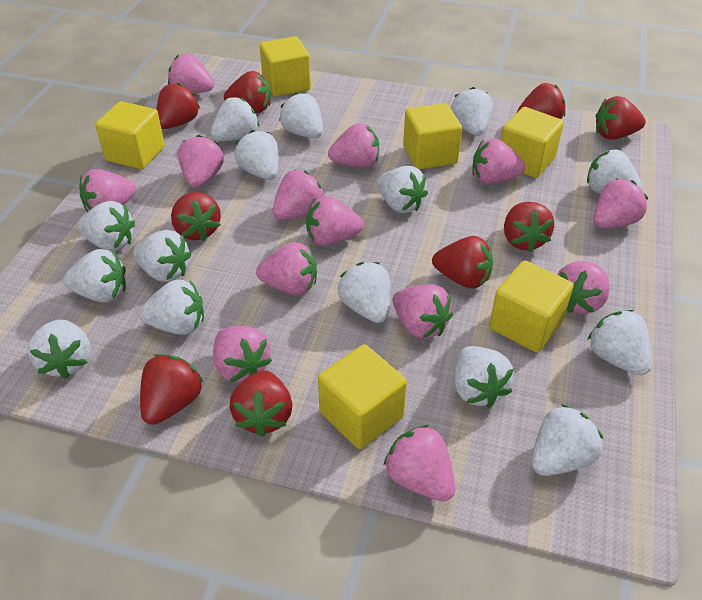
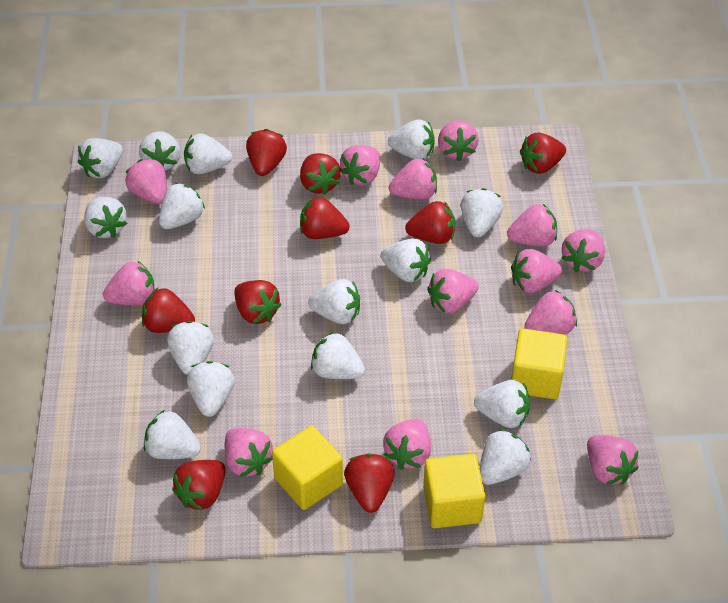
yellow cube: [95,101,165,169] [260,36,311,97] [318,344,407,449] [403,103,462,170] [489,260,574,353] [501,107,564,178] = 6 -> [272,426,343,510] [423,454,485,528] [511,328,567,399] = 3

